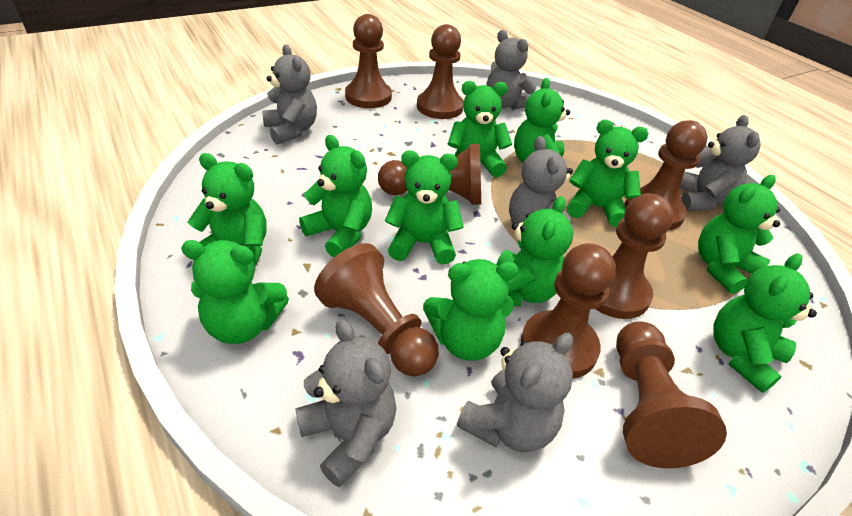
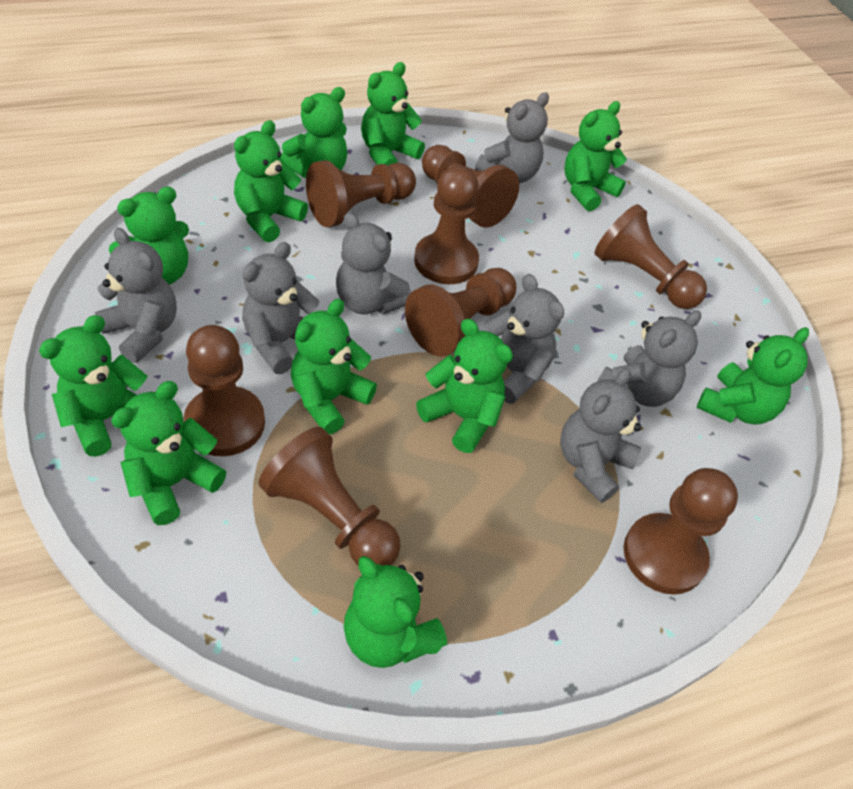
grey teddy bear: [262,44,317,145] [295,320,396,487] [457,333,573,452] [486,30,537,110] [509,136,574,240] [680,115,761,211] = 6 -> [95,228,177,363] [242,242,319,374] [336,213,411,315] [475,92,549,183] [484,274,564,404] [560,368,642,503] [597,310,701,407] = 7

